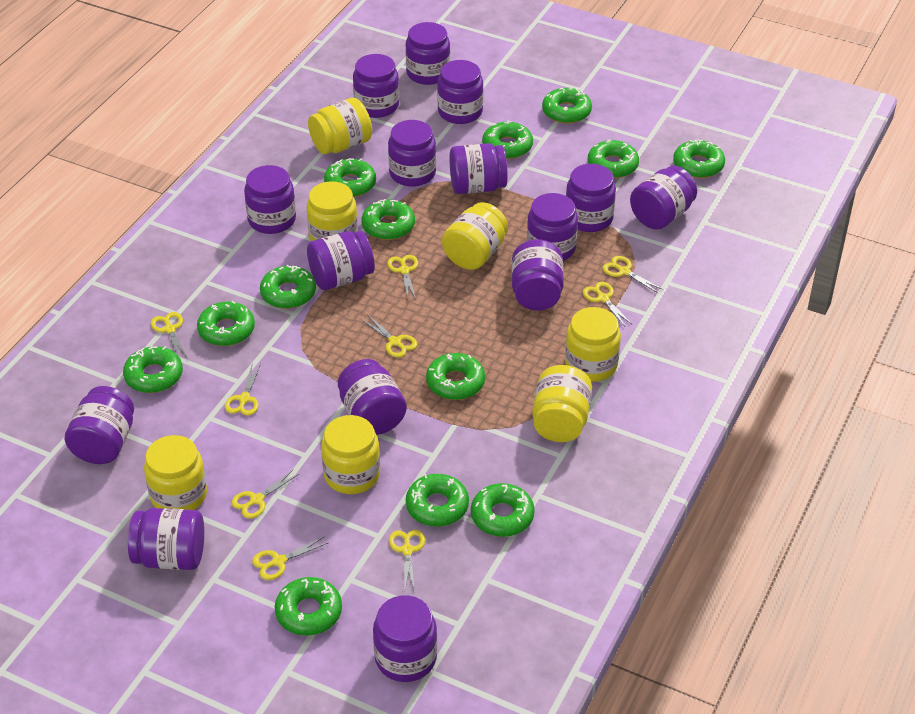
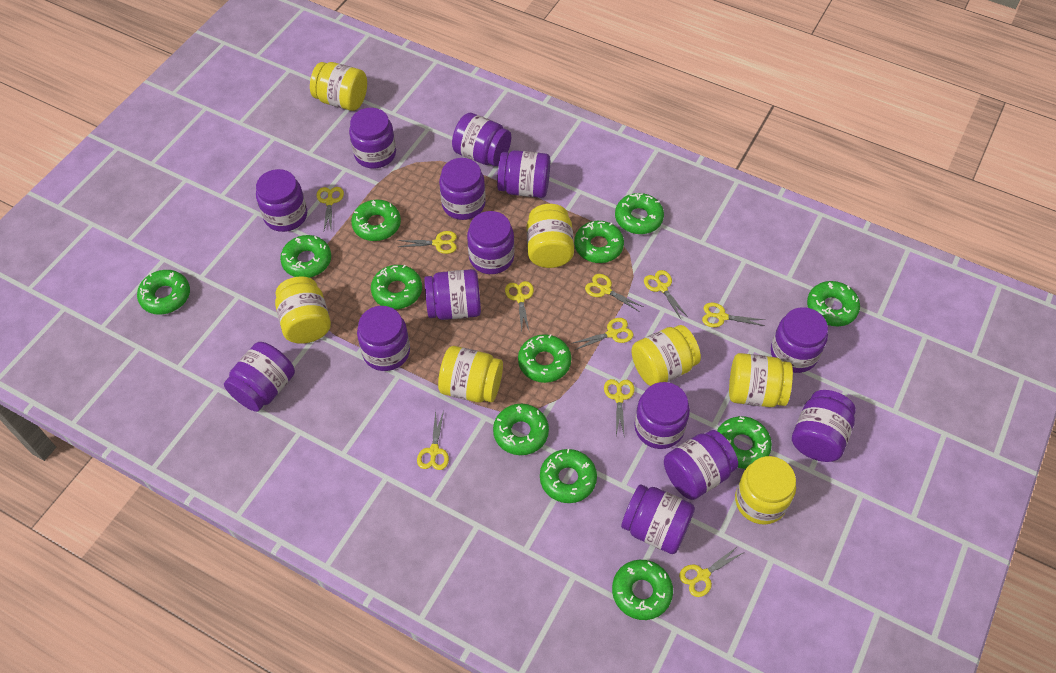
green donut: [123,346,183,393] [197,301,255,346] [260,265,316,309] [275,577,342,636] [324,158,376,197] [361,199,415,240] [406,474,469,527] [426,353,485,400] [471,483,535,537] [482,120,533,159] [542,88,592,124] [587,139,639,178] [673,139,725,178] = 13 -> [137,270,190,315] [280,235,331,278] [351,200,401,241] [371,265,422,309] [493,404,549,455] [518,334,571,383] [540,449,597,503] [574,221,624,263] [612,560,673,620] [615,193,664,234] [717,416,772,469] [807,281,860,326] = 12
purple jar: [64,386,134,464] [128,508,204,570] [244,165,296,234] [307,231,375,290] [338,359,407,435] [353,54,399,118] [373,595,437,682] [388,120,436,187] [406,22,450,85] [437,60,483,124] [449,143,508,194] [512,239,564,310] [527,193,578,261] [566,164,616,232] [630,166,697,229] = 15 -> [224,342,295,412] [256,169,307,232] [349,108,396,168] [357,306,410,371] [424,269,481,320] [439,158,486,220] [452,113,511,166] [467,211,514,274] [497,150,550,198] [621,484,695,554] [634,382,690,449] [664,430,738,500] [771,307,828,373] [792,390,856,462] = 14
yellow scissors: [151,312,188,359] [225,364,261,416] [231,469,299,519] [252,536,329,580] [361,314,417,358] [387,255,418,299] [389,530,425,593] [583,282,632,326] [602,256,663,293] = 9 -> [316,187,344,230] [398,231,457,254] [417,411,449,470] [505,281,534,333] [571,318,634,350] [585,274,643,312] [604,379,635,438] [644,270,688,319] [679,545,743,597] [702,302,764,327] = 10

